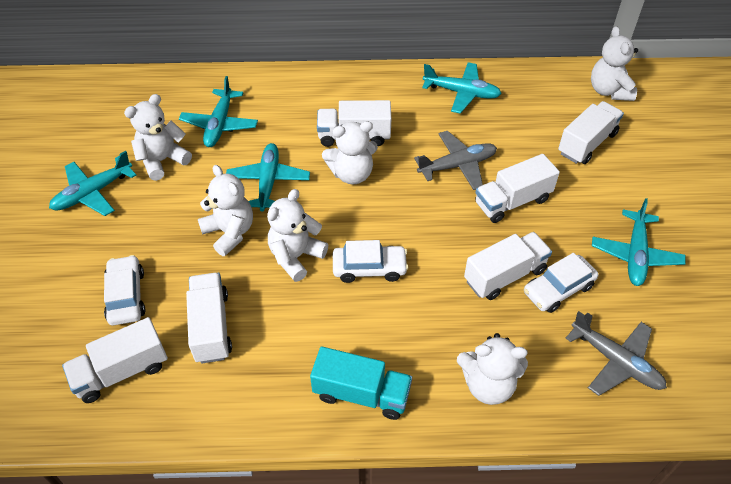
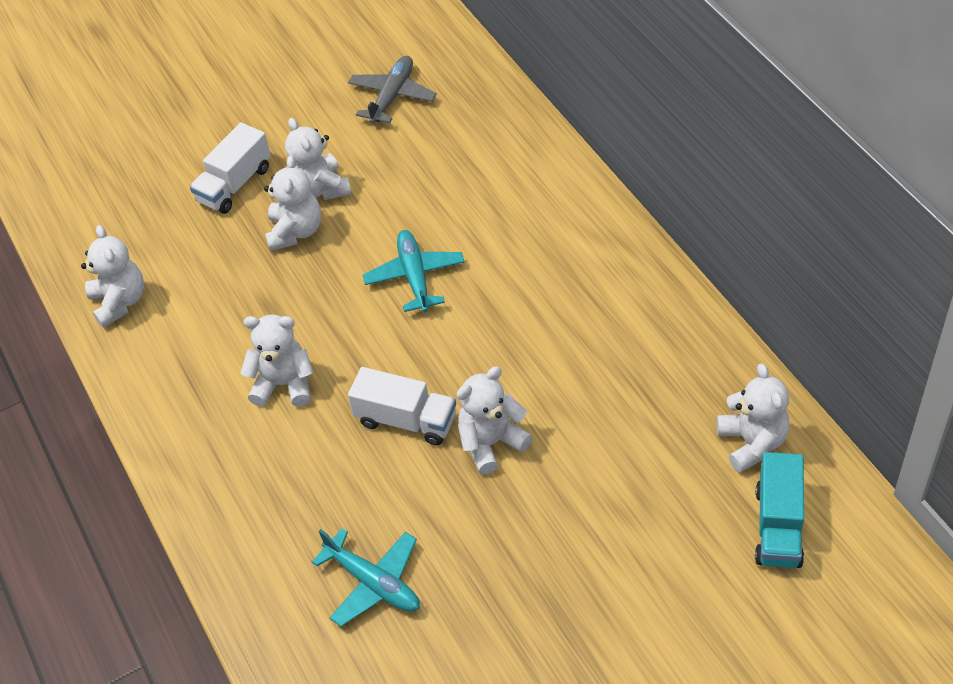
grey plane: [414,131,497,190] [566,311,667,396] = 2 -> [348,56,437,124] = 1
turquoise plane: [49,151,136,216] [179,76,258,147] [226,143,310,212] [422,62,502,114] [592,198,686,286] = 5 -> [312,528,420,627] [363,230,465,312] = 2
white car: [104,255,145,326] [333,240,408,283] [524,253,598,313] = 3 -> none = 0
white truck: [62,317,168,403] [186,273,232,364] [317,100,391,147] [464,232,552,300] [475,154,560,223] [558,101,624,164] = 6 -> [190,122,271,214] [348,367,456,446] = 2

